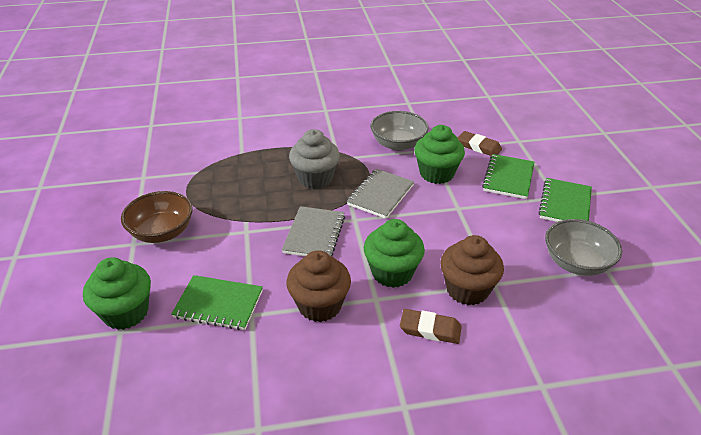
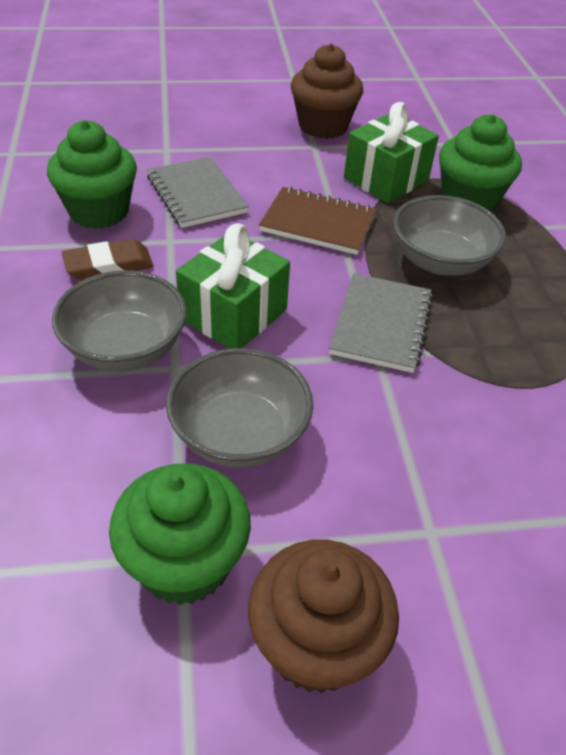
brown bowl: [121,191,193,243] = 1 -> none = 0
brown eraser: [400,309,462,344] [458,131,502,156] = 2 -> [62,239,154,280] = 1
brown notebook: none = 0 -> [259,187,377,255] = 1
green gift: none = 0 -> [176,224,290,349] [344,102,439,203] = 2
green notebook: [171,275,263,330] [482,154,534,199] [538,178,592,222] = 3 -> none = 0
grey bowl: [370,111,429,151] [545,219,622,276] = 2 -> [52,270,187,372] [166,348,313,468] [393,195,506,276] = 3
grey cupcake: [289,129,340,189] = 1 -> none = 0

